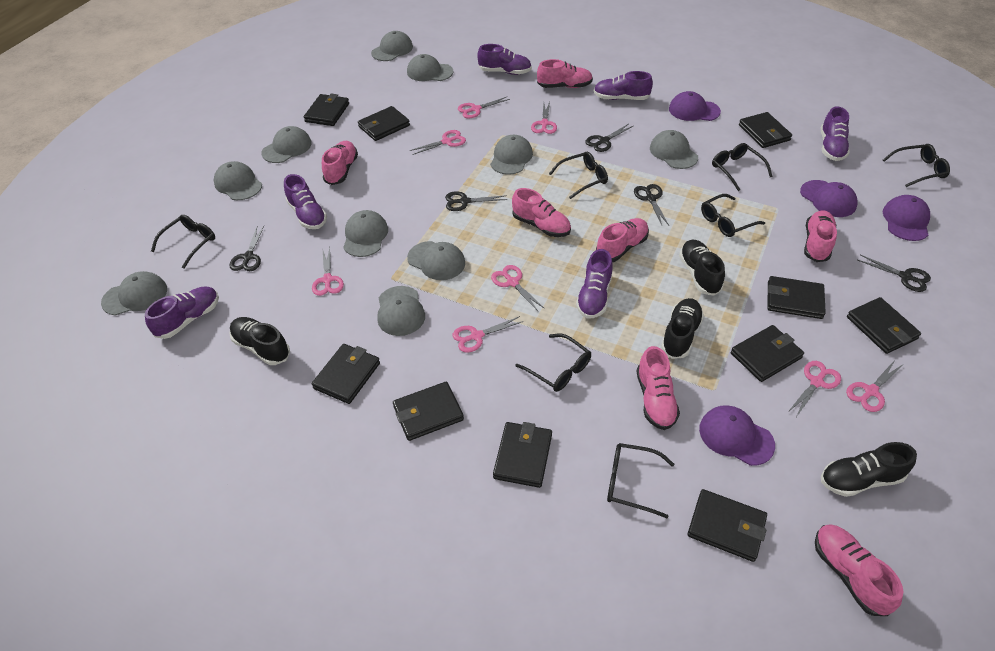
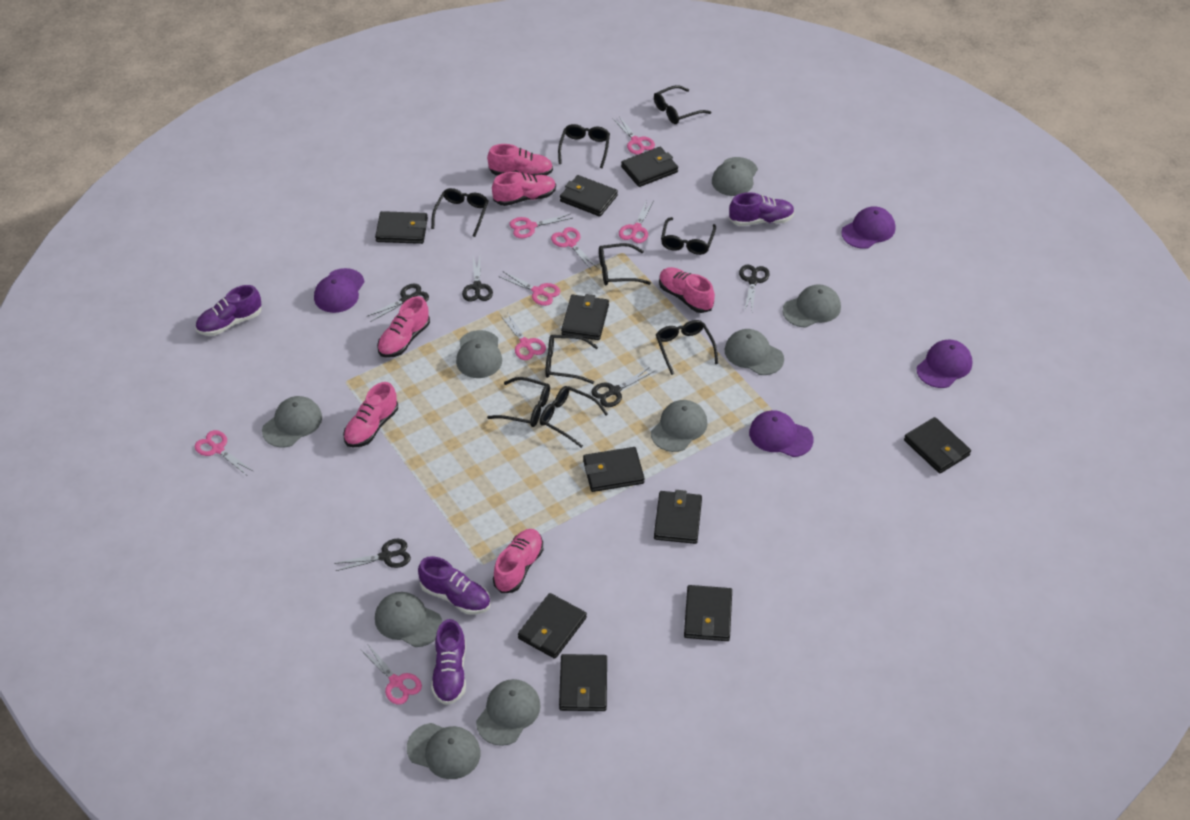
black glasses: [151,215,215,269] [516,334,591,392] [549,152,608,199] [607,443,675,518] [701,194,765,237] [712,143,773,191] [883,144,950,187] = 7 -> [431,188,489,237] [487,377,550,427] [540,386,608,448] [545,335,598,384] [558,124,610,169] [599,243,651,285] [654,85,711,124] [656,320,718,375] [661,217,716,255] = 9
black shoe: [229,317,290,365] [661,298,704,359] [679,240,725,296] [821,442,917,497] = 4 -> none = 0
grey cap: [101,271,167,315] [214,161,262,200] [261,126,312,163] [343,210,388,257] [371,31,413,61] [377,286,425,336] [407,54,453,81] [407,241,465,280] [490,135,533,175] [650,130,698,169] = 10 -> [262,396,322,447] [375,592,442,647] [407,723,480,779] [456,330,502,378] [476,679,541,746] [651,400,708,452] [712,157,758,196] [725,329,784,375] [783,284,841,328] = 9
pink shoe: [322,141,358,185] [512,188,571,237] [537,59,593,88] [596,218,649,262] [636,346,680,430] [804,210,837,262] [815,524,904,616] = 7 -> [343,382,398,447] [377,296,430,358] [487,144,553,176] [492,172,556,206] [493,529,543,593] [659,267,715,313] = 6
purple shoe: [145,287,219,339] [284,174,327,229] [477,44,532,75] [576,249,613,319] [594,71,653,100] [821,106,850,161] = 6 -> [196,285,262,336] [418,556,490,615] [431,619,466,705] [729,192,795,226] = 4

